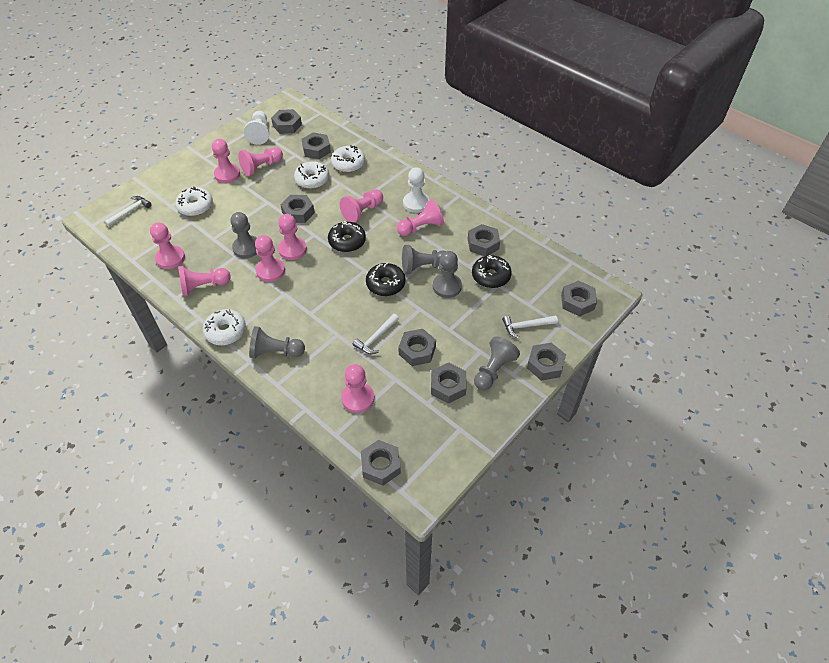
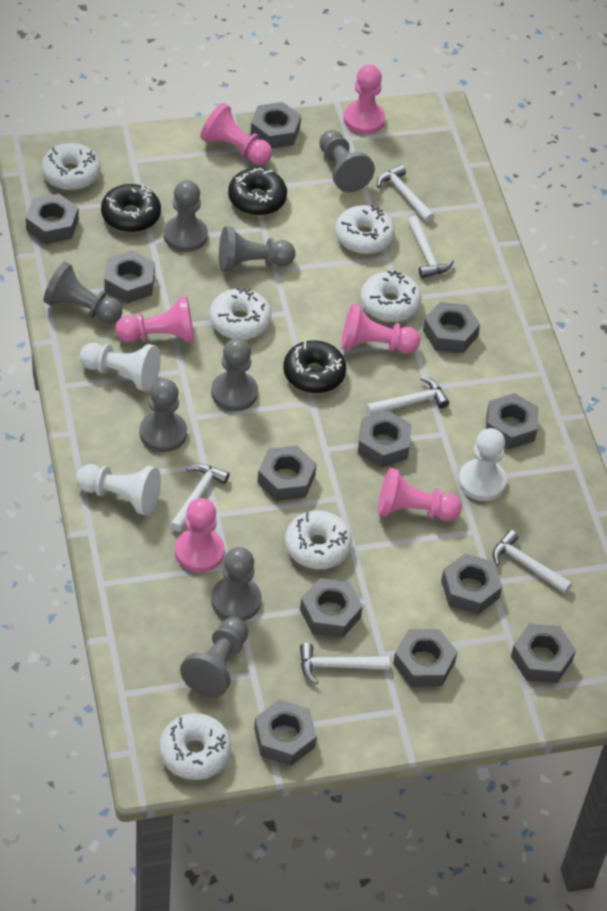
grey nut: [271,109,302,134] [280,195,315,223] [301,132,331,159] [361,440,401,486] [398,329,436,366] [431,362,467,404] [468,224,500,256] [527,343,566,381] [561,280,597,317] = 9 -> [26,194,79,244] [104,250,155,303] [250,102,301,148] [254,699,317,766] [258,445,316,501] [300,578,363,638] [358,410,412,467] [393,629,457,687] [423,302,480,353] [441,553,502,615] [486,393,539,449] [511,624,576,683] = 12
grey pawn: [230,212,257,258] [249,326,305,358] [402,245,446,274] [433,251,462,298] [474,336,520,390] = 5 -> [43,262,122,324] [140,379,187,452] [164,180,208,252] [180,617,249,697] [211,338,258,411] [211,547,262,621] [219,226,295,272] [319,130,375,192] = 8
pink pawn: [150,222,185,269] [178,266,231,296] [212,139,240,183] [238,147,283,176] [255,235,285,282] [278,214,307,260] [340,189,383,223] [341,364,374,413] [397,199,444,236] = 9 -> [116,296,194,343] [175,498,224,572] [200,103,272,165] [341,304,420,353] [344,65,386,134] [378,468,462,521] = 6
white donut: [175,187,213,216] [203,309,246,345] [294,161,329,189] [331,145,365,172] = 4 -> [41,143,101,190] [159,713,231,780] [209,287,271,340] [285,510,352,569] [335,205,395,254] [360,270,422,322] = 6
white hammer: [104,196,152,227] [353,314,399,354] [502,316,558,338] = 3 -> [170,464,229,532] [300,643,390,684] [366,377,449,416] [377,164,434,222] [407,216,454,278] [492,530,572,594] = 6
white pawn: [244,111,269,145] [403,167,429,213] = 2 -> [76,464,161,515] [80,343,161,391] [458,428,507,501] = 3

